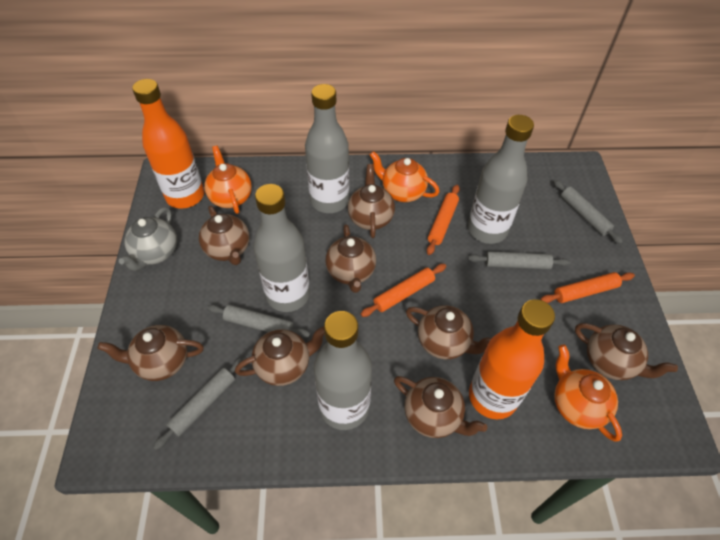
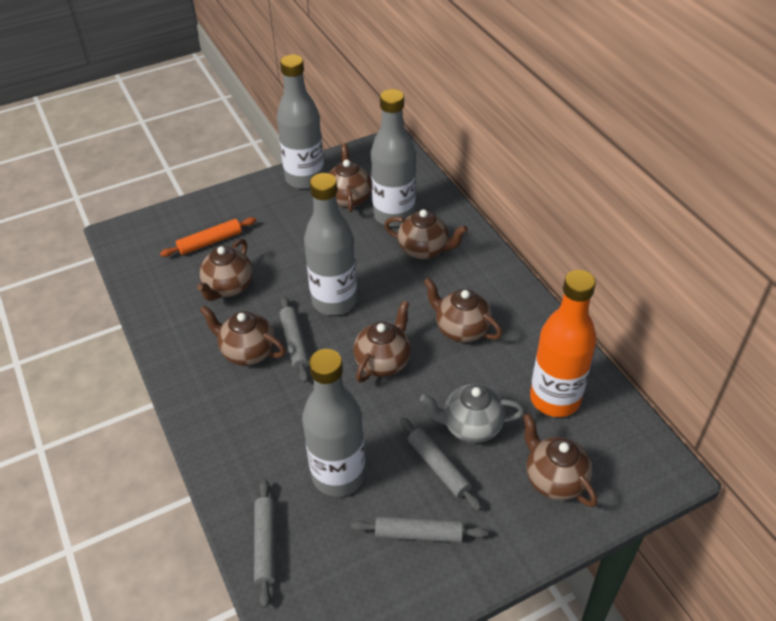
brown teapot: [98,325,204,381] [199,206,249,265] [235,326,325,386] [326,224,376,293] [348,164,395,238] [394,376,487,438] [406,305,492,359] [575,323,678,380] = 8 -> [197,239,253,301] [200,305,286,366] [329,143,372,212] [353,301,411,383] [384,209,468,259] [423,277,502,342] [523,413,597,507] = 7
orange bottle: [132,79,204,209] [469,299,555,419] = 2 -> [530,270,596,417] = 1
orange rolling pin: [361,264,446,317] [427,185,460,255] [540,272,635,303] = 3 -> [160,217,256,257] = 1
orange teapot: [204,146,252,214] [370,151,440,202] [554,345,622,442] = 3 -> none = 0

